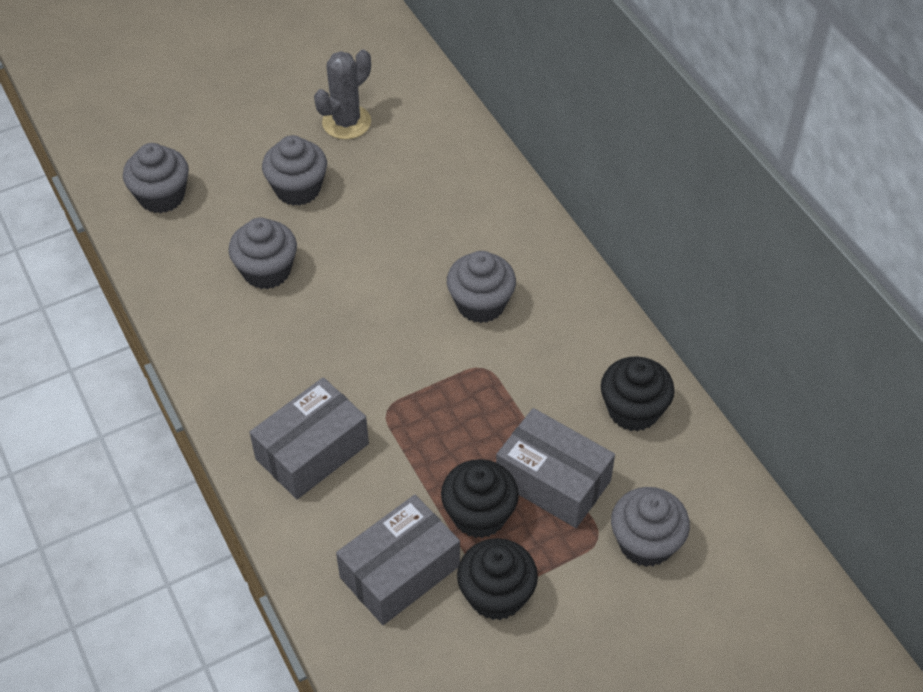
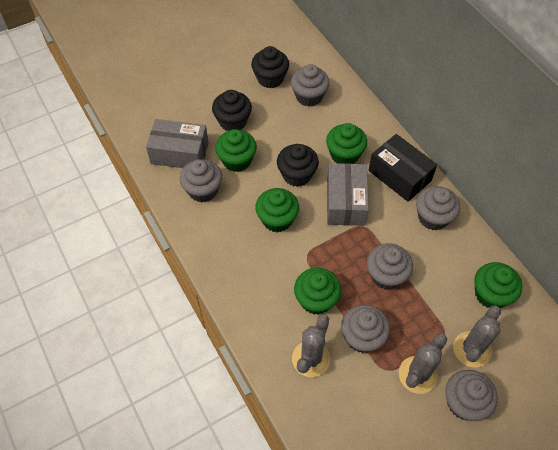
black box: none = 0 -> [369,134,437,202] = 1
green cupcake: none = 0 -> [215,129,257,172] [255,188,299,232] [294,268,341,315] [326,123,367,164] [474,262,522,308] = 5
grey box: [249,377,369,499] [336,495,460,625] [496,408,615,528] = 3 -> [146,119,209,168] [327,163,369,226] = 2
grey cactus: [314,49,371,139] = 1 -> [292,314,330,377] [399,333,447,394] [453,305,501,368] = 3
grey cupcake: [123,143,189,214] [228,217,297,289] [262,135,327,206] [447,251,516,323] [611,487,690,567] = 5 -> [180,159,222,203] [291,64,329,107] [341,305,390,353] [367,243,413,290] [416,186,460,231] [445,370,498,421] = 6

